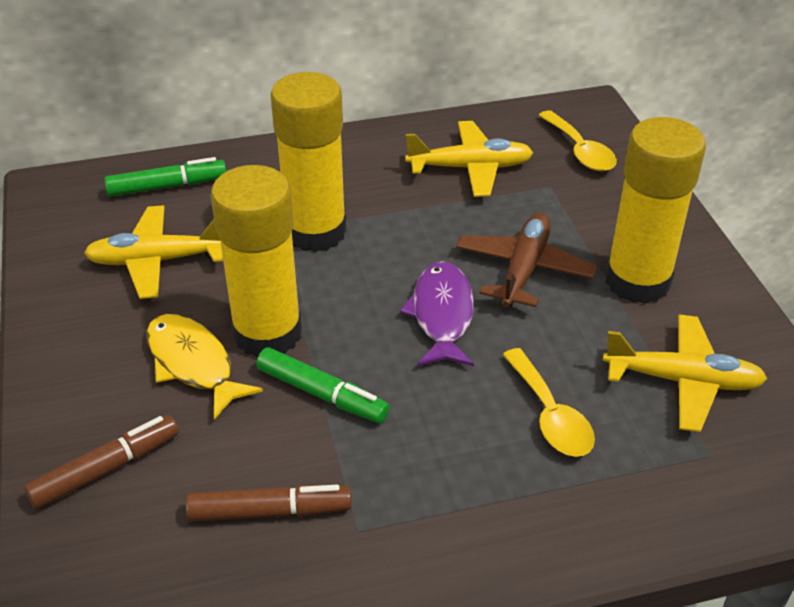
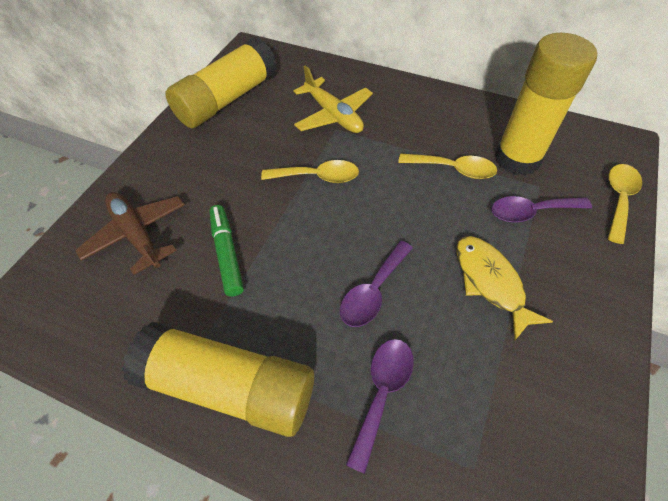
brown marker: [24,415,179,509] [186,485,352,522] = 2 -> none = 0
green marker: [104,157,226,197] [256,347,390,423] = 2 -> [209,205,244,297] = 1
purple fish: [400,261,474,366] = 1 -> none = 0
purple spoon: none = 0 -> [340,241,413,327] [346,339,414,474] [491,196,592,222] = 3
yellow plane: [84,206,223,299] [405,121,533,197] [603,315,767,432] = 3 -> [293,65,373,133] = 1
yellow spoon: [503,348,595,457] [538,110,617,171] = 2 -> [261,160,359,183] [398,153,497,179] [608,164,642,244] = 3

